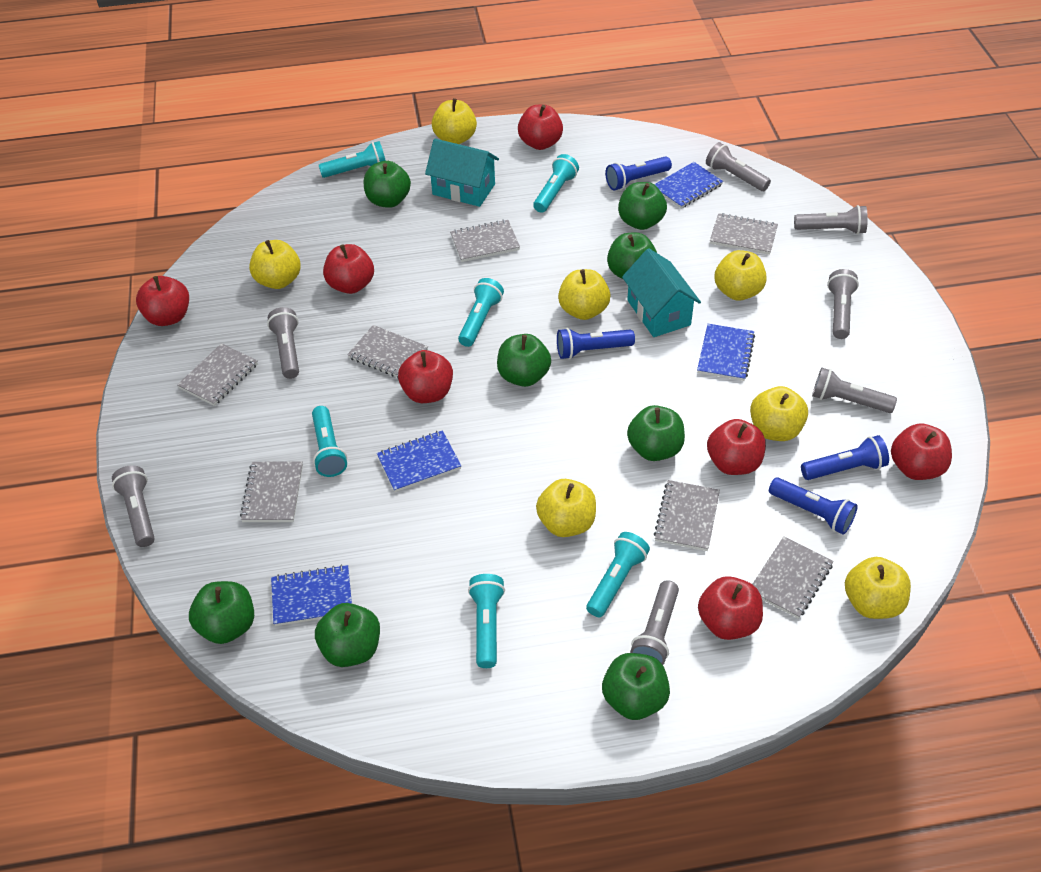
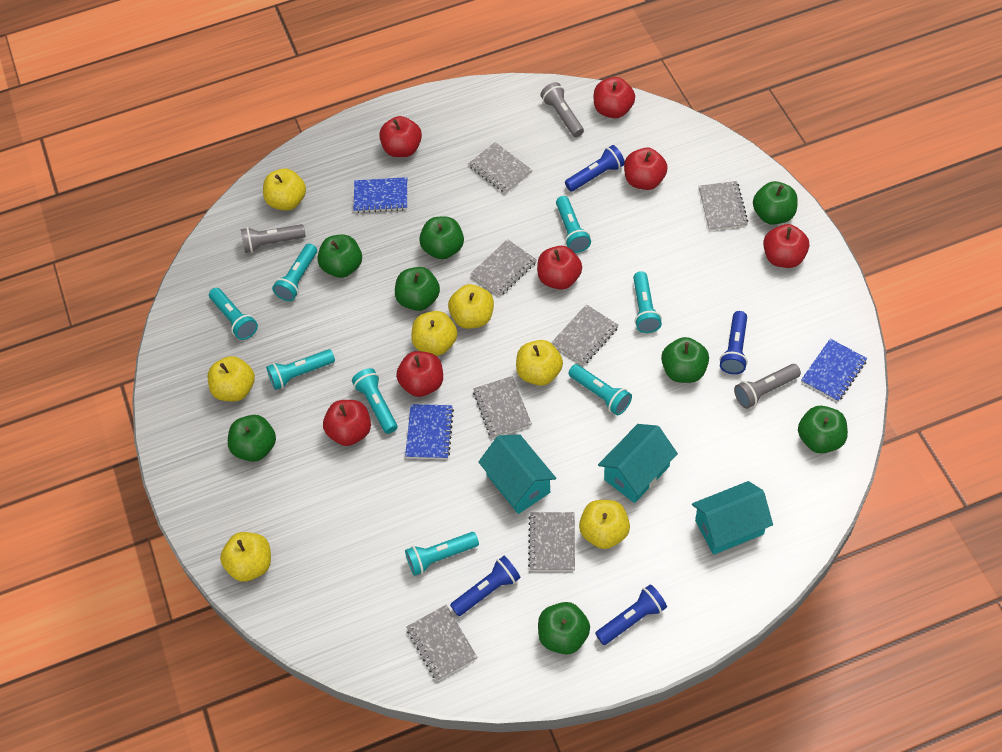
blue notebook: [271,565,352,626] [377,430,461,492] [654,162,723,209] [697,324,755,381] = 4 -> [354,177,407,213] [405,404,454,459] [801,339,867,402] = 3
grey flashlight: [112,465,155,547] [267,307,299,379] [630,580,679,665] [706,142,771,191] [794,205,868,235] [812,368,897,413] [827,269,859,339] = 7 -> [241,224,306,253] [540,82,584,137] [734,364,801,409] = 3
turquoise flashlight: [312,406,347,477] [319,141,386,178] [458,278,504,347] [468,574,505,668] [533,154,579,213] [586,532,650,617] = 6 -> [209,288,258,340] [266,349,335,390] [272,244,317,301] [352,368,398,434] [405,532,479,576] [556,196,591,253] [568,364,632,416] [633,271,662,333] = 8
turquoise house: [425,139,499,207] [622,248,701,337] = 2 -> [478,434,556,514] [598,424,678,503] [692,481,773,555] = 3

